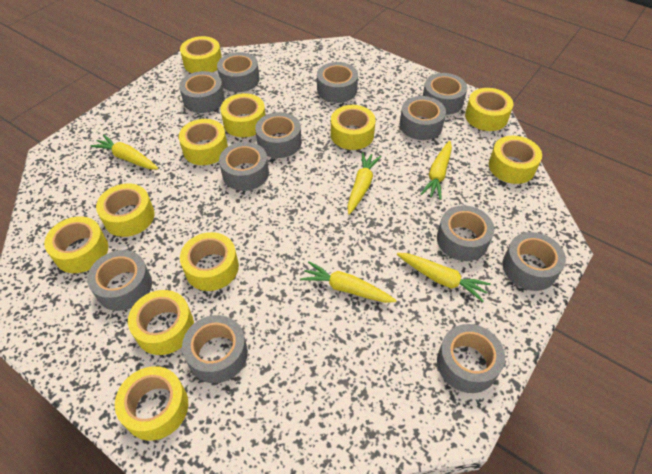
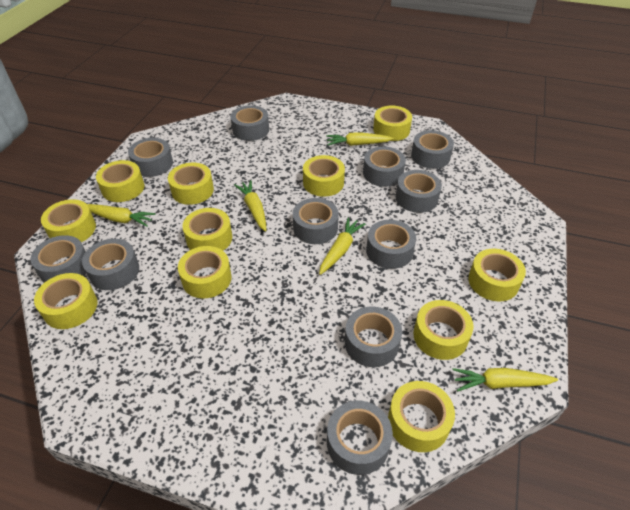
grey tape: [87,250,152,311] [179,71,225,113] [182,315,248,383] [217,52,260,92] [219,142,269,191] [255,112,301,158] [317,62,358,103] [399,96,446,140] [423,73,467,115] [437,205,494,261] [437,324,505,393] [503,232,566,291] = 12 -> [31,235,86,283] [82,239,139,290] [128,138,173,177] [231,105,269,141] [293,198,339,244] [327,401,393,475] [345,307,402,367] [363,146,406,187] [366,220,416,269] [396,170,442,213] [411,130,454,169] = 11

